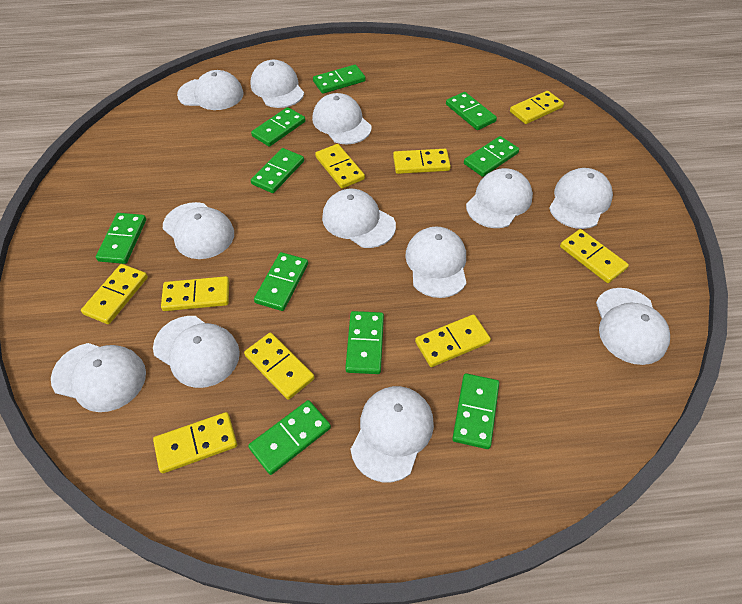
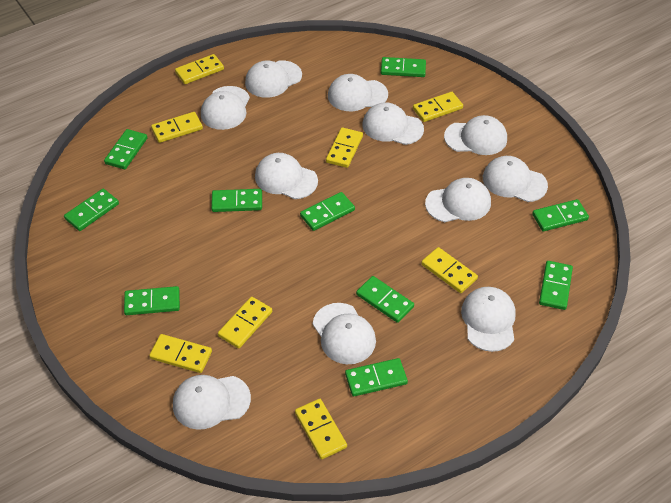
white cap: [51,343,146,412] [153,316,240,388] [163,202,234,259] [177,70,244,110] [251,60,304,108] [312,93,372,144] [322,189,396,248] [350,386,434,482] [405,226,466,298] [466,168,533,228] [549,168,613,229] [596,288,670,365] = 12 -> [173,375,251,430] [201,86,250,130] [245,61,302,98] [255,153,318,199] [313,303,376,364] [328,74,388,111] [362,102,424,145] [425,178,491,222] [444,115,507,155] [461,287,516,352] [483,156,548,202] = 11
yellow domino: [81,264,148,324] [153,412,237,473] [161,276,229,311] [244,333,315,400] [315,144,365,189] [393,149,451,174] [415,314,491,367] [510,91,564,124] [560,229,629,283] = 9 -> [149,334,212,373] [151,112,203,143] [175,54,224,84] [218,297,272,348] [295,399,347,459] [326,127,363,168] [413,92,463,122] [421,247,478,293] = 8

